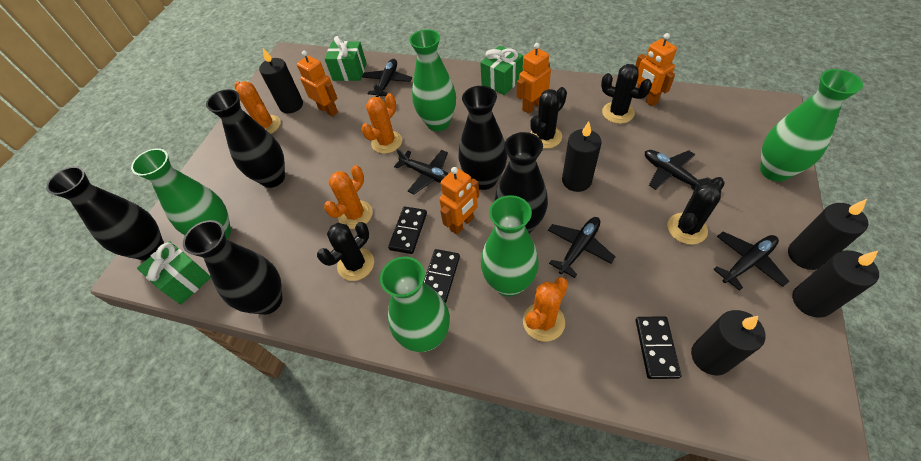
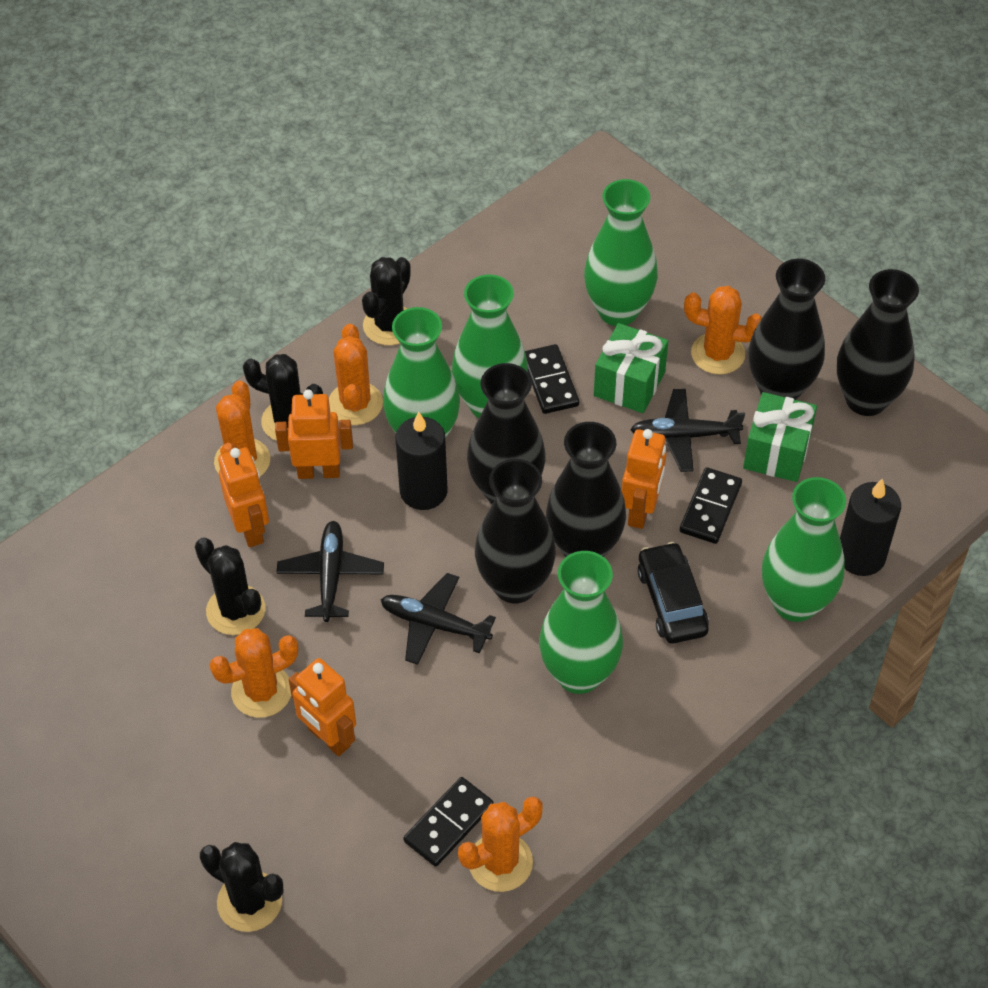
black candle: [259,48,303,113] [562,121,602,192] [691,310,765,376] [788,199,868,270] [792,250,879,318] = 5 -> [395,412,448,510] [840,479,901,576] = 2
black car: none = 0 -> [638,542,709,644] = 1
black plane: [362,59,412,97] [394,149,449,194] [548,217,615,278] [645,150,712,192] [713,231,789,291] = 5 -> [276,521,384,622] [381,573,496,665] [630,389,745,472] = 3
green gift: [137,241,211,305] [325,36,367,81] [480,46,523,95] = 3 -> [594,323,668,413] [743,392,817,482] = 2
orange cactus: [234,81,281,134] [324,165,372,229] [361,93,402,154] [523,277,568,341] = 4 -> [209,628,298,718] [214,381,270,476] [329,324,383,425] [458,796,543,892] [684,286,762,375] = 5

